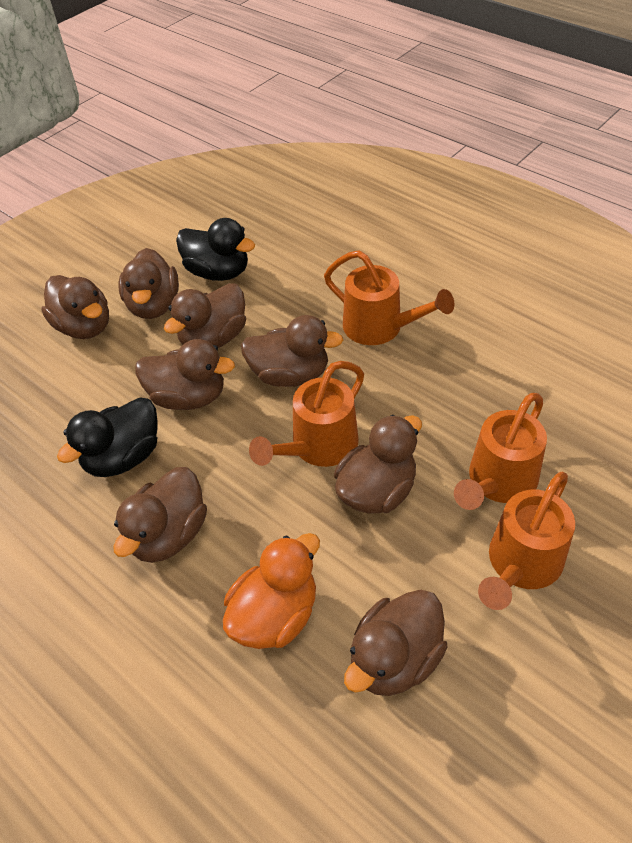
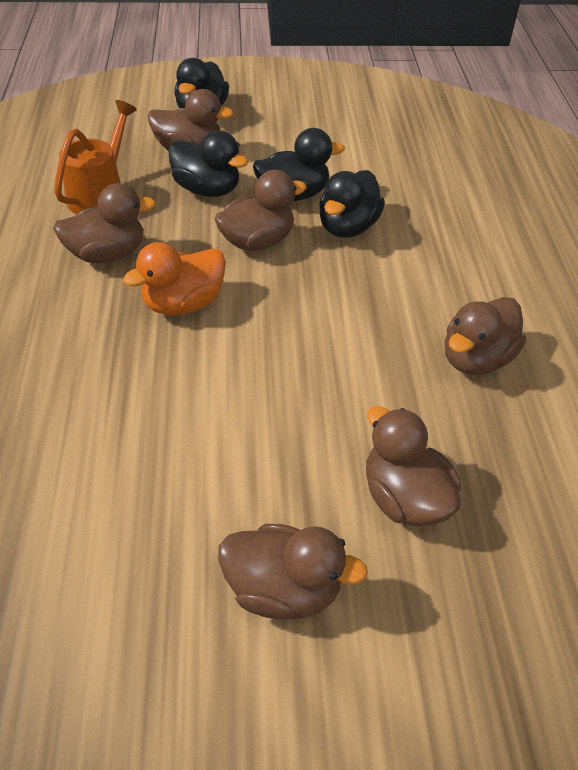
black duck: [57,397,158,477] [176,218,255,281] = 2 -> [169,130,249,197] [174,58,229,108] [253,128,345,201] [319,170,385,238] = 4
brown duck: [41,275,109,339] [113,467,207,563] [118,248,179,319] [135,339,235,410] [164,283,246,348] [241,315,343,387] [334,415,422,514] [344,590,448,696] = 8 -> [53,183,156,263] [148,89,234,151] [214,170,307,251] [218,524,368,620] [366,406,461,526] [445,297,526,375] = 6
orange watering can: [249,361,364,467] [324,250,455,345] [454,393,547,510] [478,472,575,610] = 4 -> [54,100,137,214] = 1

